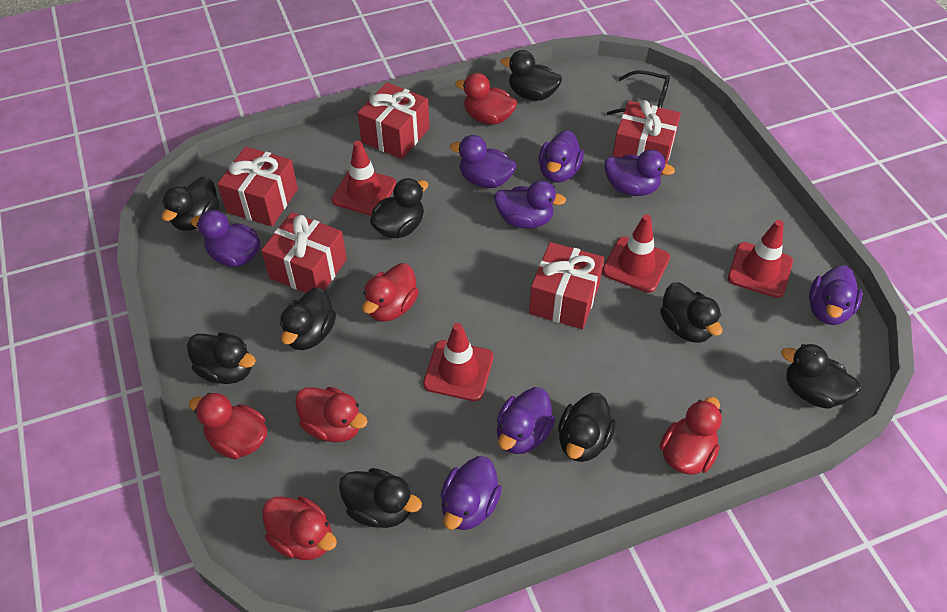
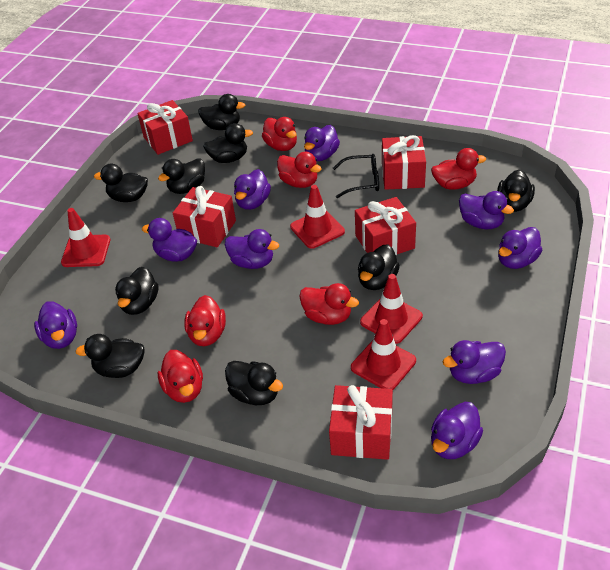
purple duck: [191,210,260,267] [441,456,502,530] [450,135,516,188] [494,180,566,229] [497,387,555,454] [538,130,584,183] [605,150,675,196] [809,265,862,325] = 8 -> [34,301,77,349] [142,218,197,262] [225,229,279,269] [234,169,271,210] [304,125,340,161] [431,402,483,459] [443,340,506,384] [459,191,514,229] [498,227,542,269] = 9

